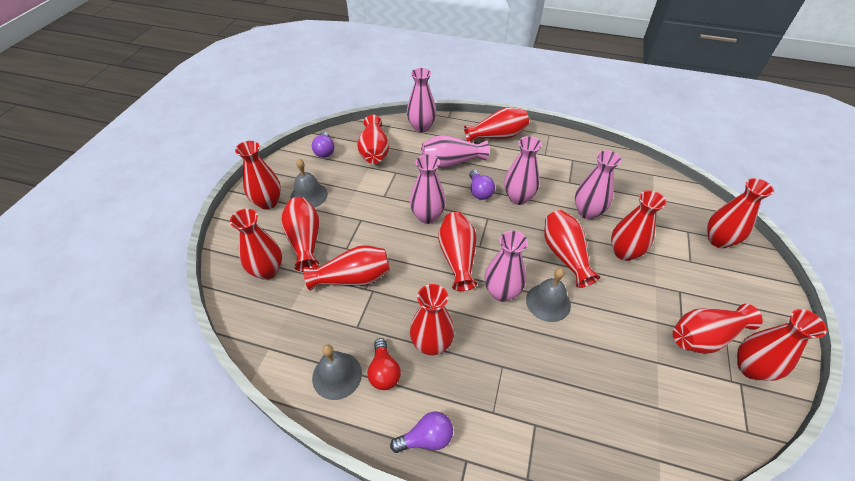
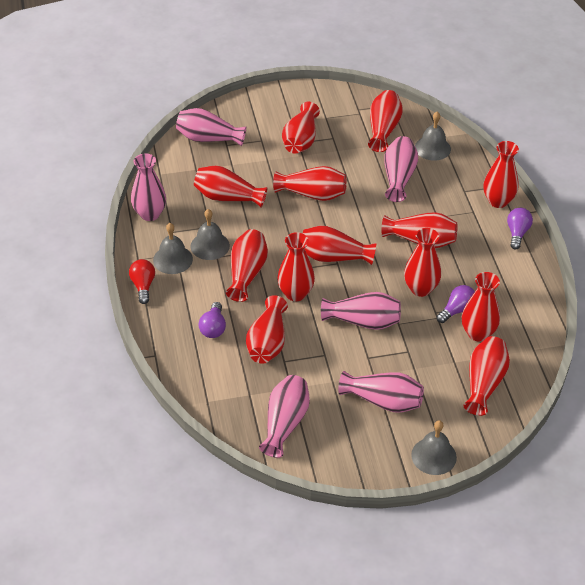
grey bell: [291,159,328,208] [312,344,362,400] [526,268,571,322] = 3 -> [153,223,193,274] [191,209,230,260] [411,420,457,475] [415,112,451,161] = 4

